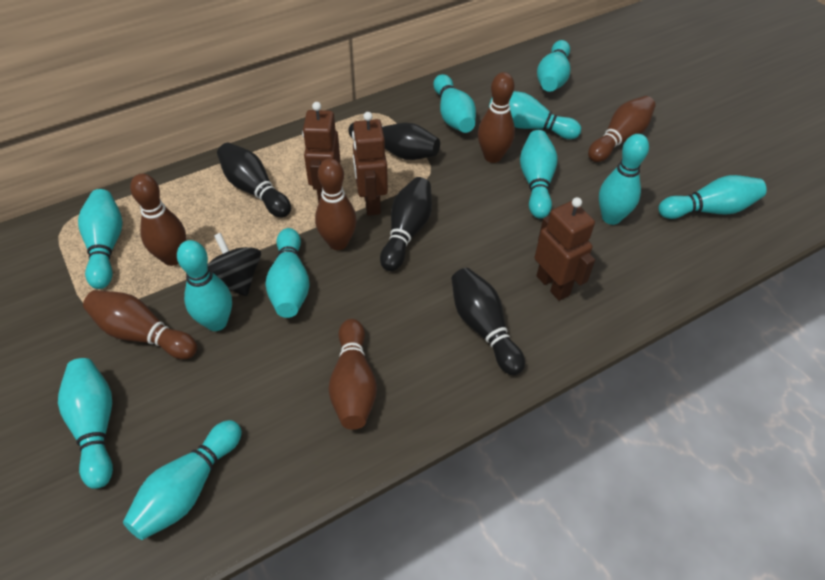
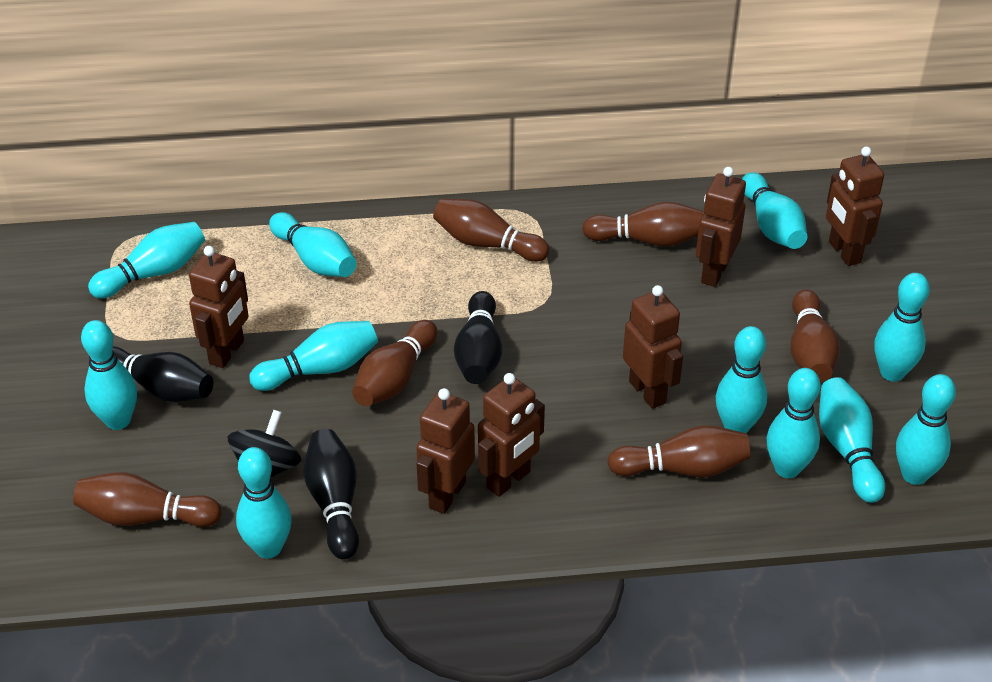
black bowling pin: [217,143,291,218] [348,122,440,160] [380,177,432,271] [451,268,525,375] = 4 -> [112,346,213,402] [304,429,359,560] [454,291,502,384] = 3
brown robot: [302,102,340,203] [352,112,388,216] [534,197,595,301] = 3 -> [189,246,249,368] [416,388,475,514] [478,373,545,497] [623,285,683,409] [696,167,746,287] [826,146,884,266] = 6

